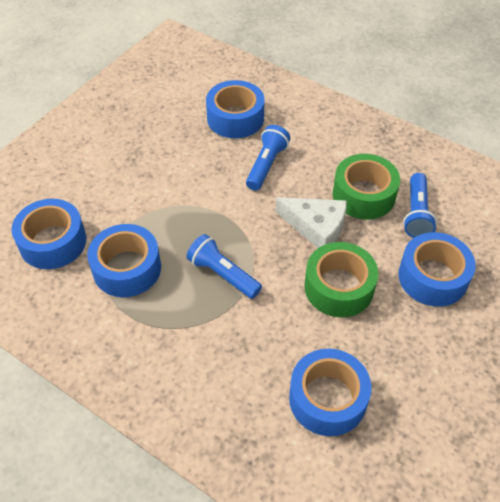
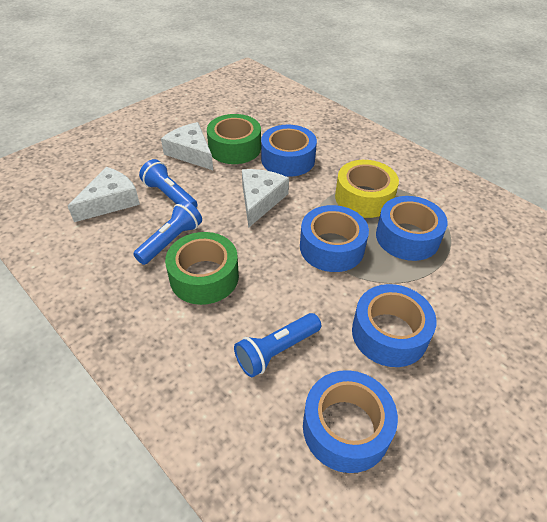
white cheese: [276,197,347,248] = 1 -> [68,167,140,222] [161,122,213,170] [242,169,289,228] = 3
yellow tape: none = 0 -> [335,160,399,218] = 1

